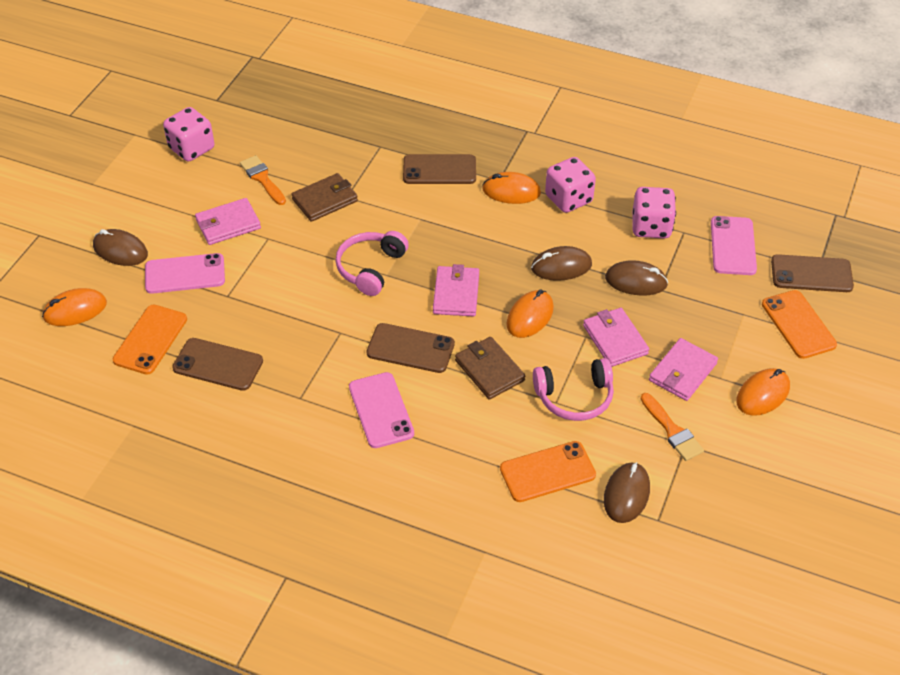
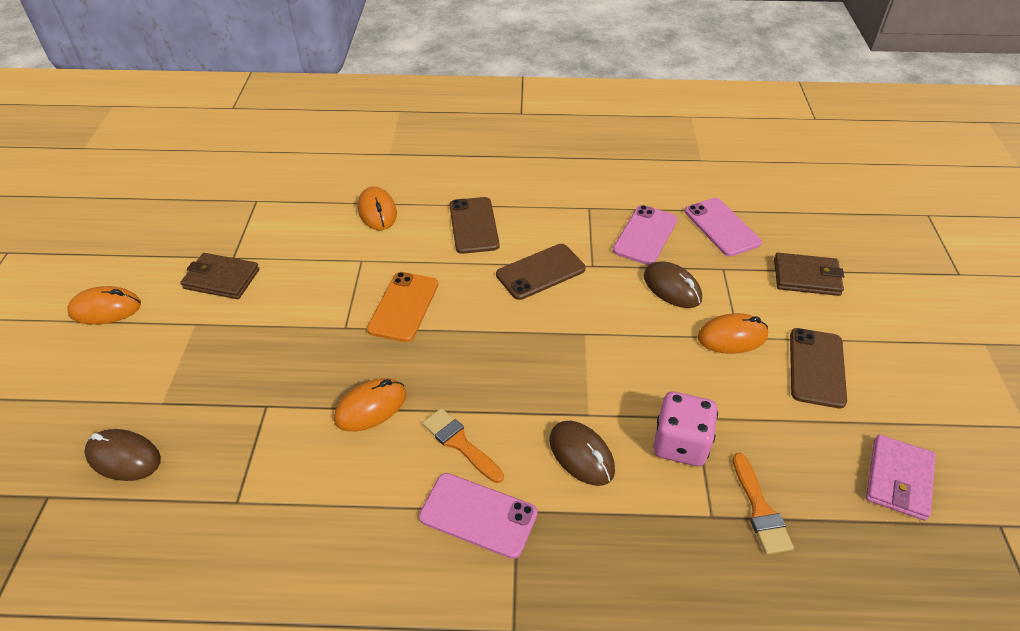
brown mouse: [93,229,148,266] [531,246,592,281] [604,462,650,523] [605,260,668,296] = 4 -> [84,429,161,481] [550,421,615,486] [644,262,702,308] = 3
brown phone: [172,338,263,391] [367,323,455,373] [403,154,476,184] [771,254,854,292] = 4 -> [449,197,500,254] [496,244,586,300] [790,328,847,408] = 3
orange phone: [113,305,187,375] [500,441,596,502] [762,290,837,359] = 3 -> [367,272,438,342] = 1
pink dice: [163,107,214,162] [545,157,596,213] [632,187,676,239] = 3 -> [653,392,718,466] = 1
pink headphones: [335,231,409,296] [533,358,614,421] = 2 -> none = 0
pink wallet: [195,198,261,245] [433,264,479,316] [583,308,649,367] [649,338,718,401] = 4 -> [866,434,936,521] = 1

